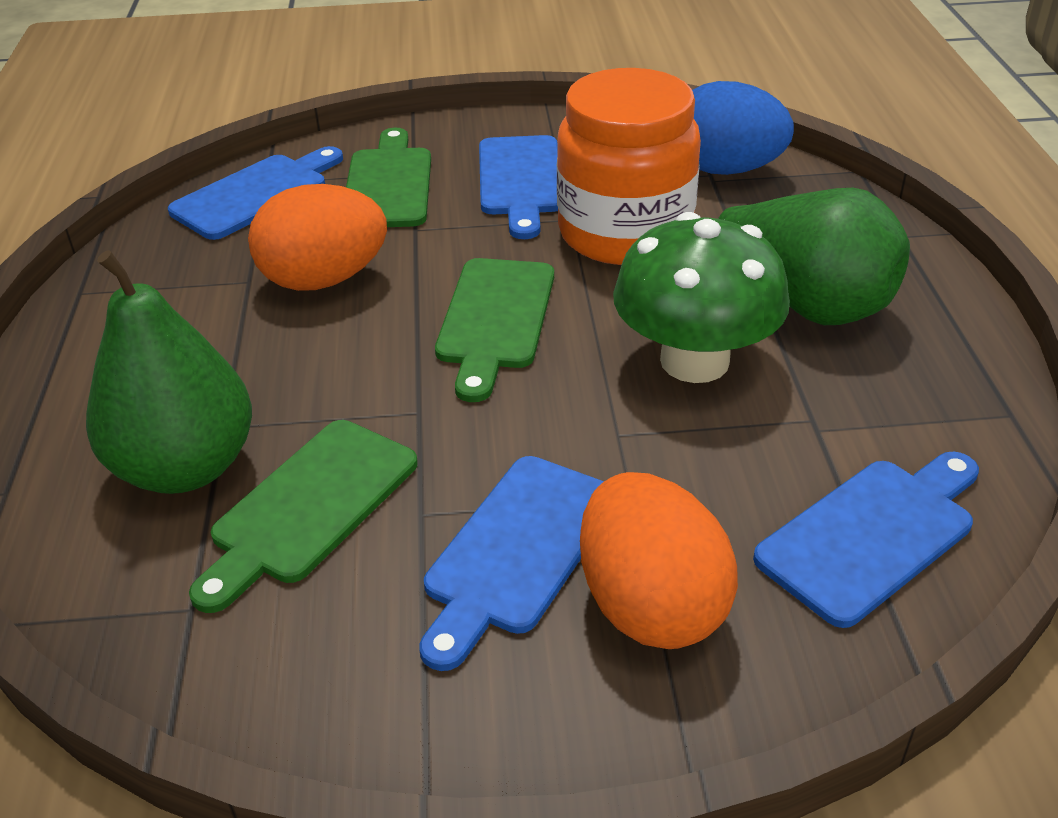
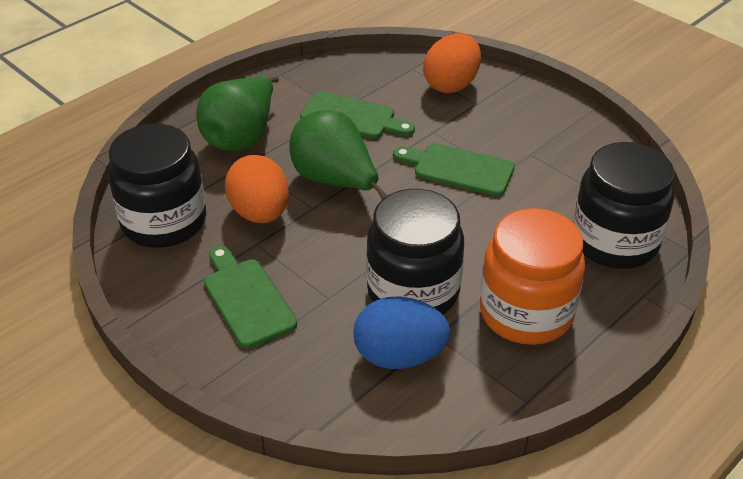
black jar: none = 0 -> [108,124,206,248] [366,189,464,315] [573,142,675,269] = 3
blue cutting board: [168,146,343,240] [419,456,604,671] [479,135,558,239] [753,452,979,628] = 4 -> none = 0
green mushroom: [613,212,790,383] = 1 -> none = 0

